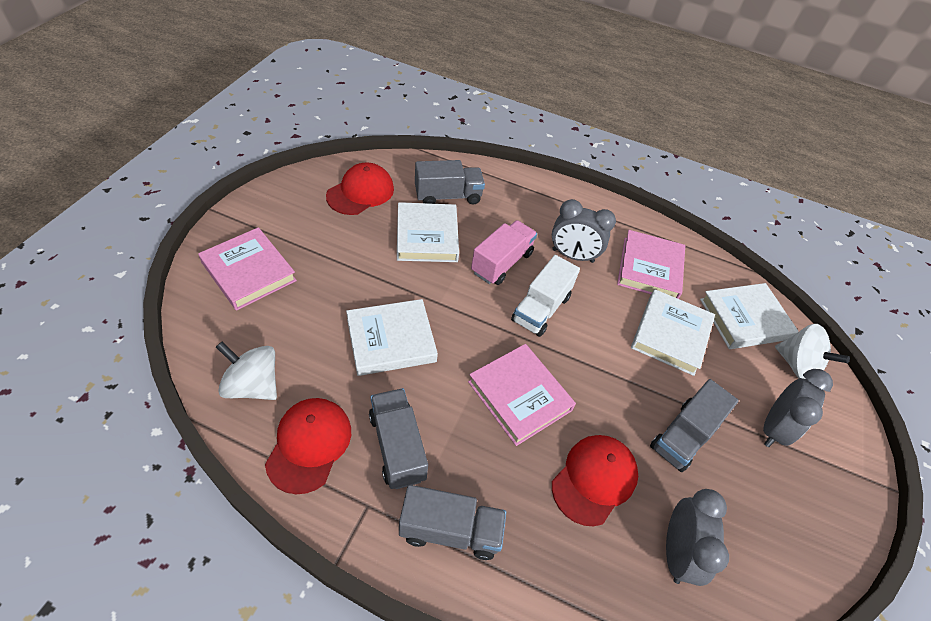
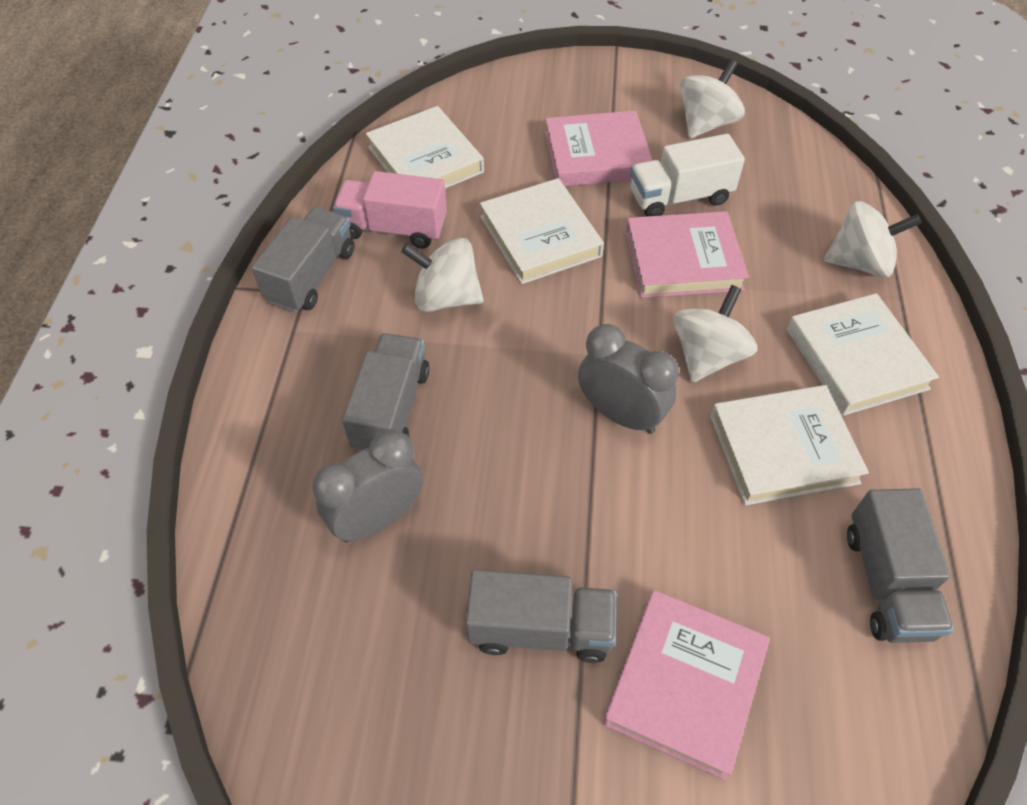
grey clock: [552,199,616,263] [666,489,729,586] [763,369,833,447] = 3 -> [312,430,423,542] [578,324,679,434] = 2
red cap: [265,398,351,494] [326,163,394,215] [552,435,638,526] = 3 -> none = 0
white spinning top: [216,342,277,400] [775,324,850,379] = 2 -> [401,238,484,312] [673,285,758,382] [680,59,745,138] [824,201,921,278] = 4

